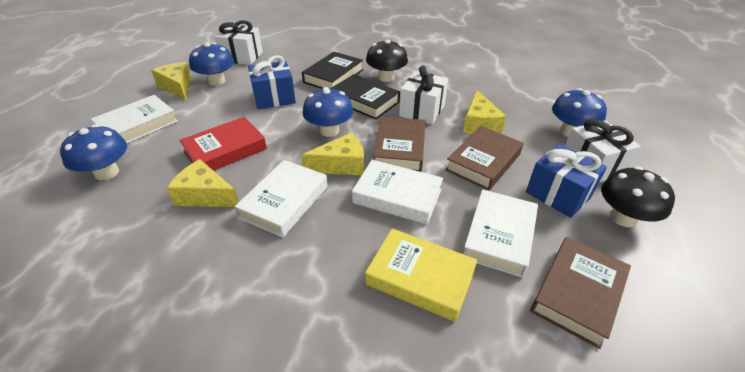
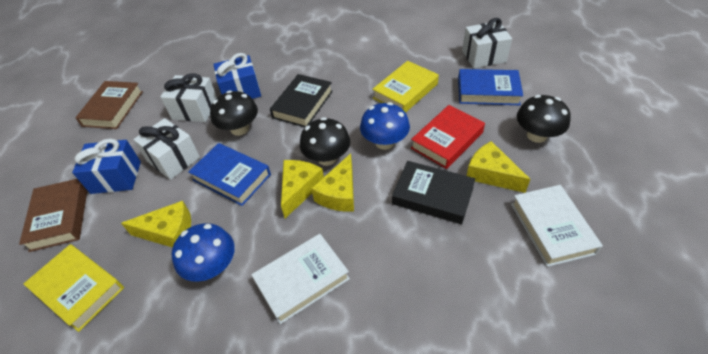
black mushroom: [366,39,408,82] [601,166,675,227] = 2 -> [210,91,258,136] [300,117,350,166] [517,95,571,143] = 3
blue book: none = 0 -> [188,143,271,206] [458,69,523,105] = 2
blue mushroom: [60,124,127,180] [189,43,234,86] [302,87,353,137] [552,88,607,137] = 4 -> [172,223,235,282] [360,102,410,150] = 2
brown book: [373,116,426,172] [445,126,523,190] [530,237,631,349] = 3 -> [19,179,87,252] [75,81,143,129] = 2
white book: [91,95,178,143] [235,160,328,238] [352,160,443,224] [463,189,538,278] = 4 -> [251,234,350,324] [511,185,603,267] = 2
yellow book: [365,229,478,322] = 1 -> [24,244,124,332] [372,61,439,113] = 2

